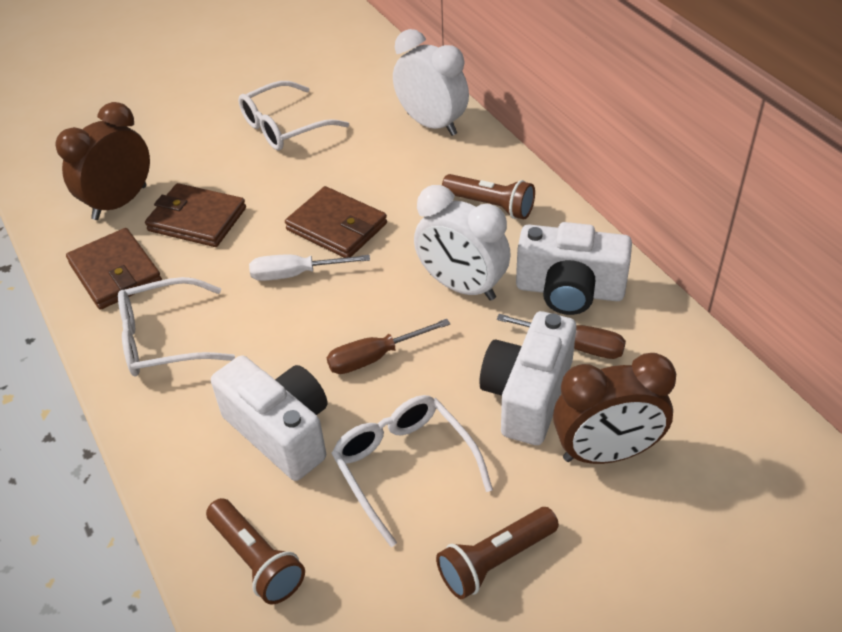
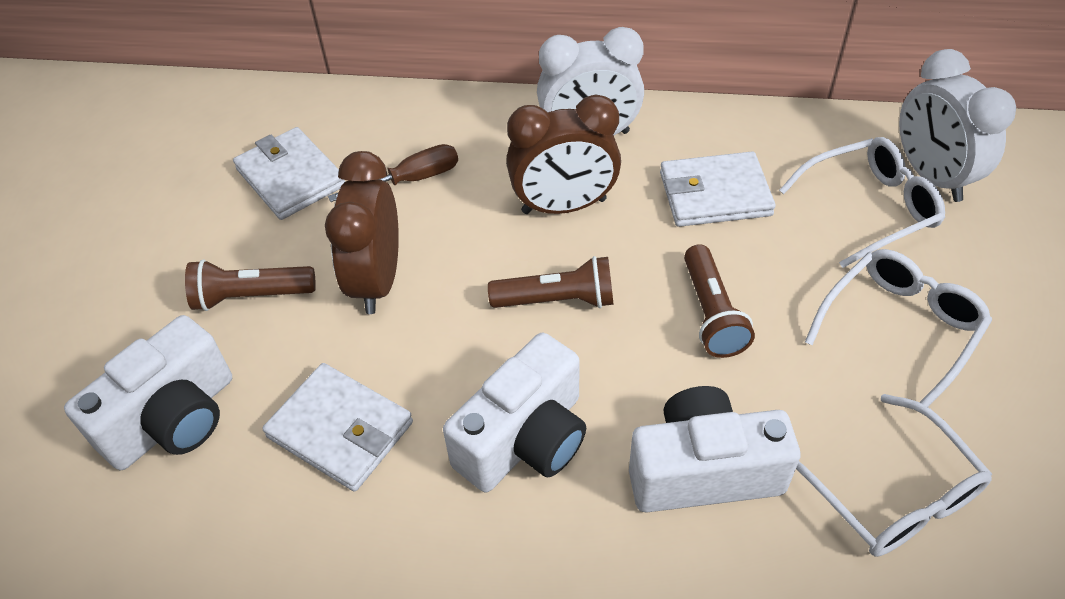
brown screwdriver: [327,319,450,374] [497,314,626,359] = 2 -> [328,144,458,202] = 1
brown wallet: [66,228,162,310] [145,183,246,247] [285,186,387,258] = 3 -> none = 0
white screwdriver: [249,254,370,281] = 1 -> none = 0
white wallet: none = 0 -> [233,127,346,220] [262,363,413,492] [660,152,776,227] = 3

